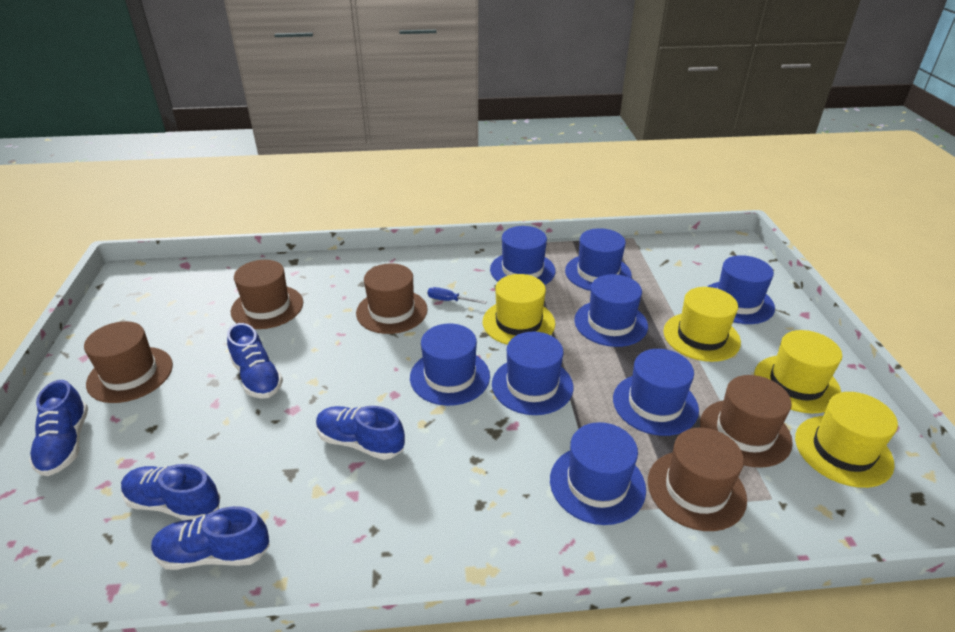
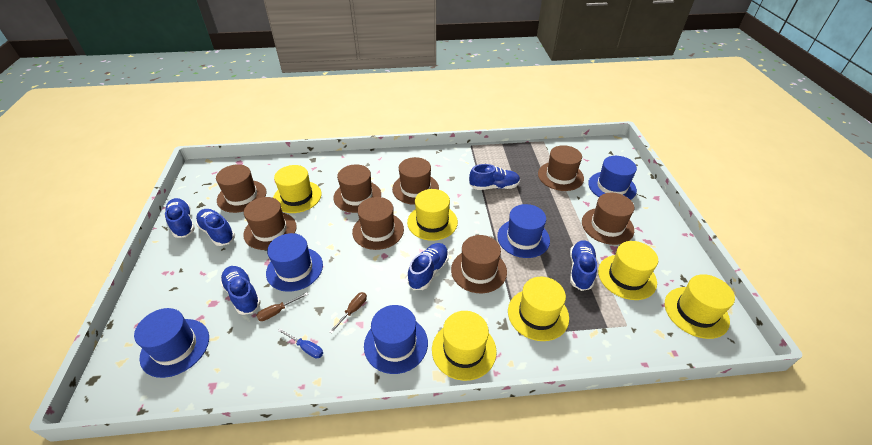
blue hat: [410,323,490,406] [490,226,556,285] [492,332,573,415] [550,422,646,525] [565,228,632,291] [574,274,648,347] [613,349,699,436] [707,255,775,324] = 8 -> [134,308,209,378] [266,233,323,292] [364,305,428,374] [497,204,550,258] [588,156,637,200] = 5
blue shoe: [29,380,88,476] [121,464,220,520] [151,506,270,570] [227,323,283,399] [316,406,405,460] = 5 -> [165,198,195,238] [195,209,235,246] [220,266,261,315] [407,243,449,290] [469,164,520,190] [570,240,597,291] = 6
brown hat: [84,321,173,403] [231,260,303,329] [356,263,428,334] [648,428,747,531] [700,375,793,468] = 5 -> [216,164,266,213] [243,197,297,250] [333,164,381,213] [352,197,404,250] [392,157,439,205] [451,235,507,293] [538,145,584,191] [582,192,634,245] = 8
brown screwdriver: none = 0 -> [256,292,308,321] [329,292,367,334] = 2
yellow hat: [483,274,555,345] [664,287,741,362] [754,330,842,414] [795,392,898,488] = 4 -> [273,165,322,213] [407,189,458,241] [432,311,497,381] [508,277,569,341] [598,241,658,300] [665,274,735,339] = 6

